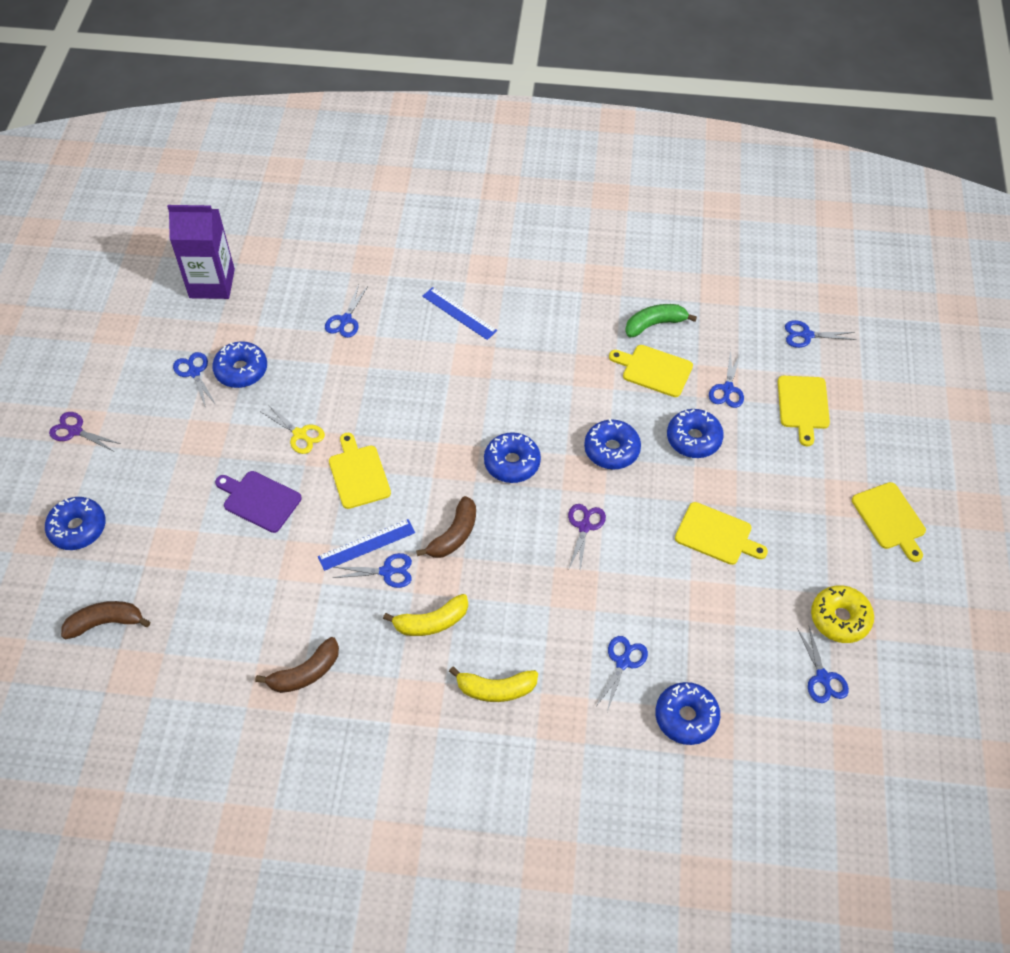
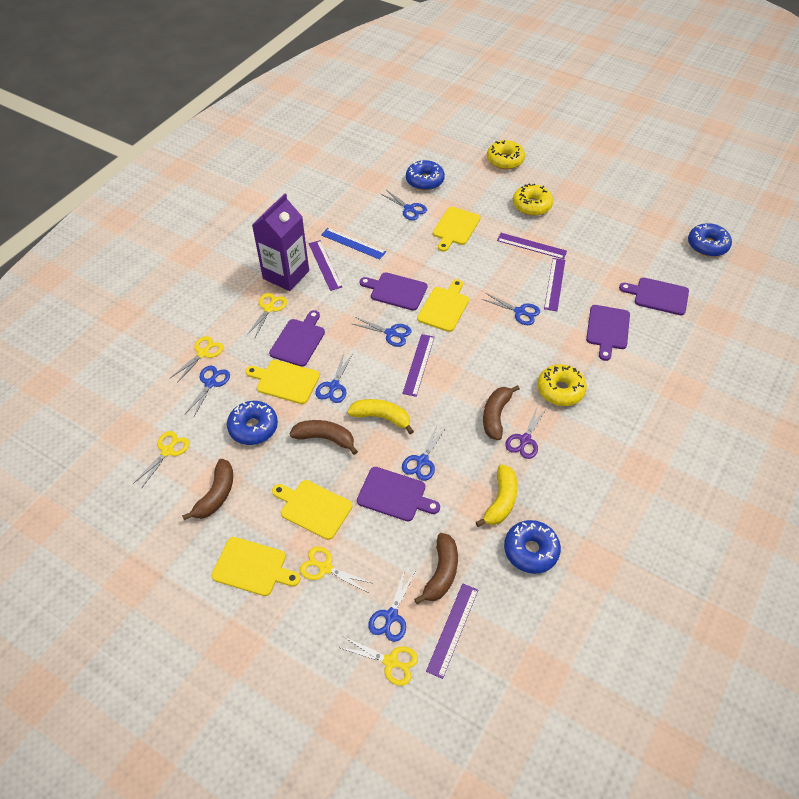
blue donut: [45,497,106,550] [212,341,267,388] [484,432,541,483] [584,419,641,470] [655,682,720,745] [667,409,724,458] = 6 -> [227,401,278,445] [406,160,445,191] [504,520,561,574] [688,223,732,257] = 4
blue ruler: [318,519,415,571] [422,287,497,340] = 2 -> [321,228,386,259] = 1
brown banana: [61,601,150,639] [255,637,339,693] [416,496,476,558] = 3 -> [182,459,233,520] [290,420,358,455] [414,533,458,604] [483,385,520,440] = 4
green banana: [625,304,697,337] = 1 -> none = 0
purple cutting board: [215,471,302,533] = 1 -> [269,310,325,367] [357,467,440,521] [359,272,427,311] [586,305,630,361] [619,277,689,315] = 5
purple ruler: none = 0 -> [309,240,342,291] [402,334,435,397] [426,583,478,679] [497,233,567,259] [544,258,565,311] = 5
purple scissors: [49,412,121,451] [568,504,606,571] = 2 -> [505,405,547,459] = 1
yellow donut: [811,585,874,643] = 1 -> [487,140,525,169] [513,184,553,216] [537,364,587,406] = 3
yellow scissors: [261,405,325,454] = 1 -> [133,431,190,489] [170,336,223,383] [247,293,287,337] [300,547,374,593] [338,636,418,686] = 5

